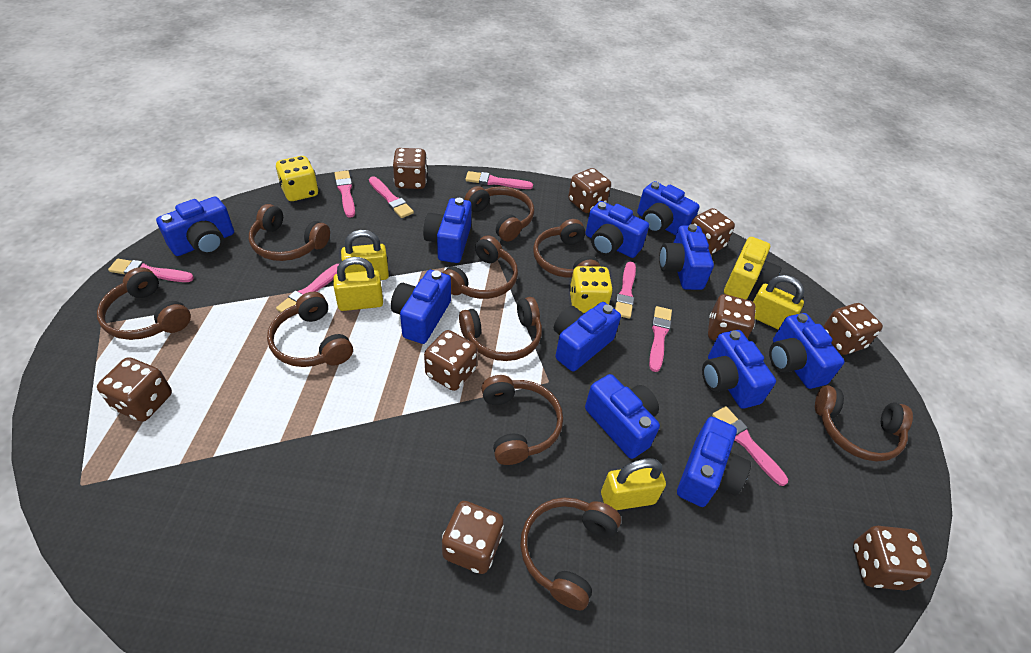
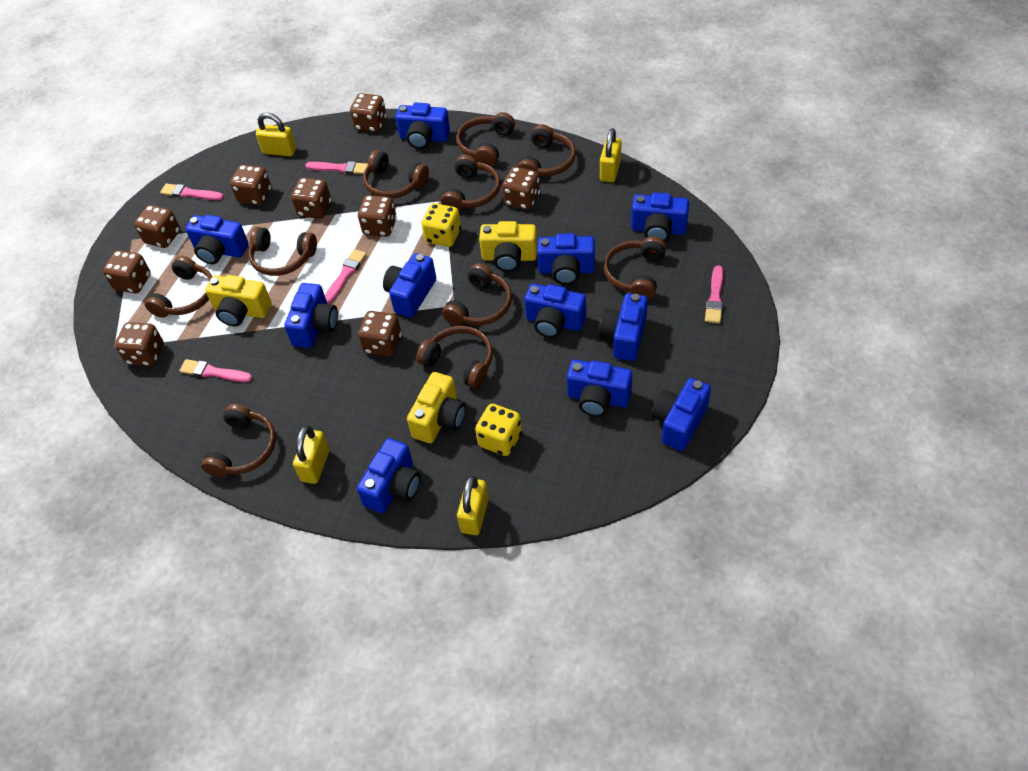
pink brush: [108,259,194,282] [276,264,339,312] [334,171,355,218] [369,176,414,218] [465,171,533,189] [615,262,636,319] [649,306,672,372] [712,406,788,486] = 8 -> [160,184,223,200] [179,359,252,382] [305,161,368,174] [325,249,367,303] [705,265,723,324] = 5
yellow camera: [724,237,782,300] = 1 -> [205,275,272,326] [407,372,466,443] [479,221,537,272] = 3

